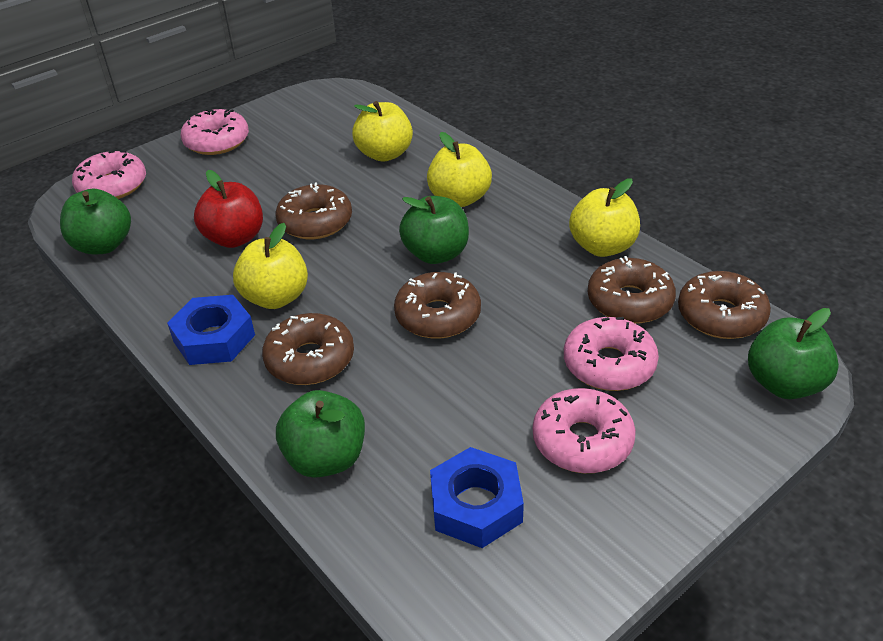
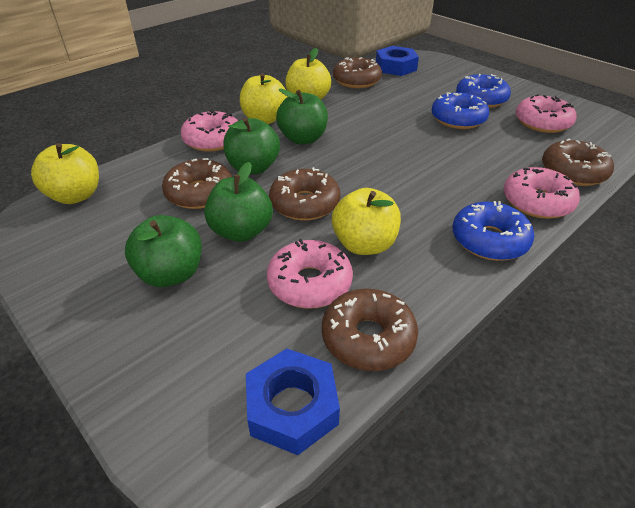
blue donut: none = 0 -> [431,92,489,129] [453,201,534,261] [456,74,511,108] = 3
red apple: [194,170,263,248] = 1 -> none = 0

